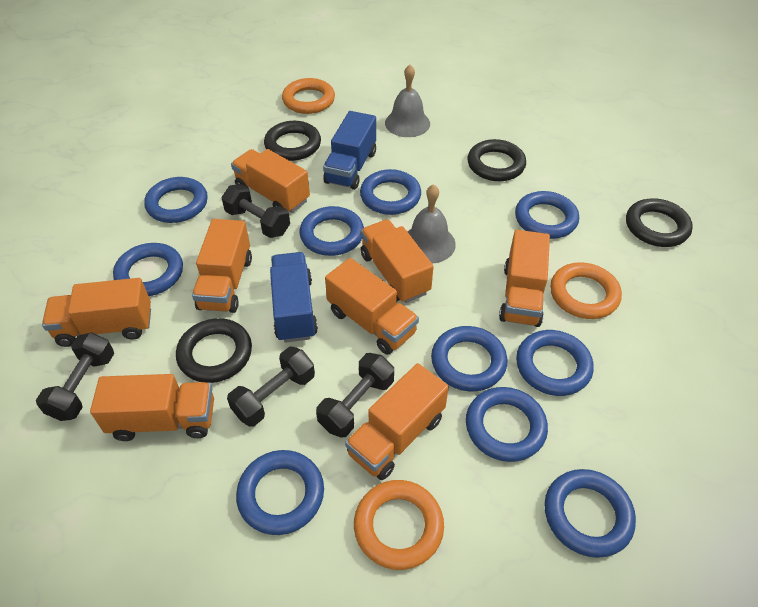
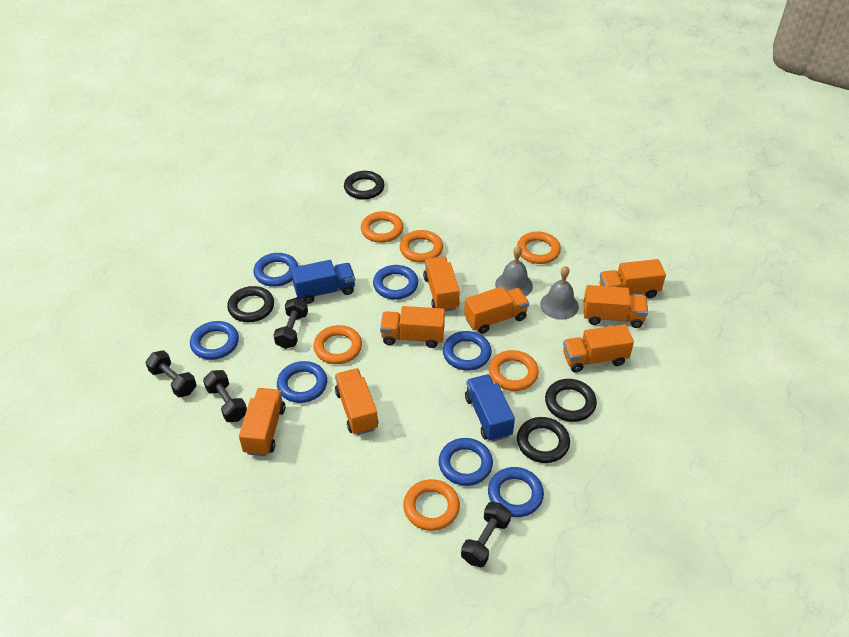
blue ring: [113,243,183,296] [144,177,208,223] [236,450,324,535] [299,206,364,256] [360,169,421,215] [431,326,508,392] [466,387,548,462] [515,191,579,239] [516,330,594,396] [544,469,636,558] = 10 -> [190,321,239,360] [254,253,298,287] [277,361,327,403] [373,265,418,300] [439,438,493,486] [443,331,492,370] [488,467,544,517] = 7
orange ring: [282,78,335,114] [354,480,444,570] [550,262,622,319] = 3 -> [313,325,362,364] [361,211,403,243] [400,230,443,263] [403,479,460,531] [489,350,539,391] [517,231,561,264] = 6

